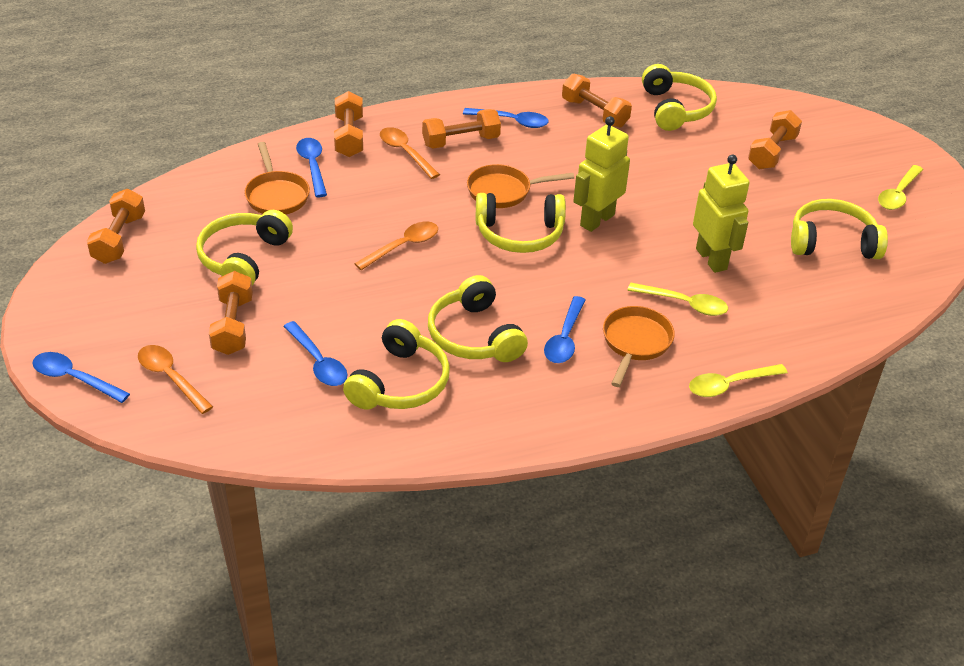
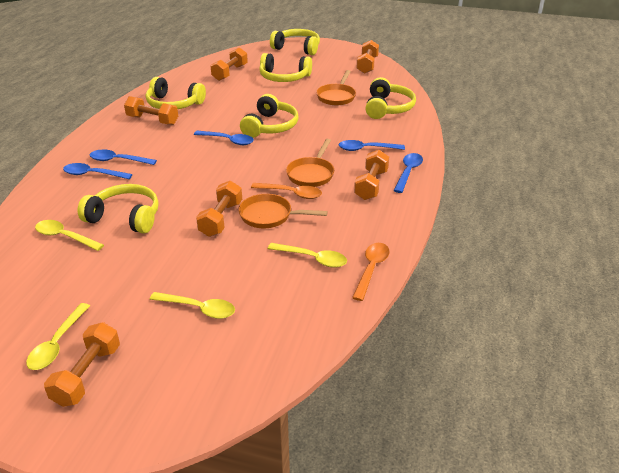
orange spoon: [138,345,213,414] [354,222,438,270] [380,127,440,179] = 3 -> [251,183,322,199] [352,243,390,301] = 2
yellow robot: [573,116,630,232] [693,155,750,273] = 2 -> none = 0
yellow spoon: [627,283,728,316] [689,364,788,397] [878,165,923,210] = 3 -> [26,303,90,370] [35,220,104,251] [150,292,235,319] [268,243,347,268] = 4

